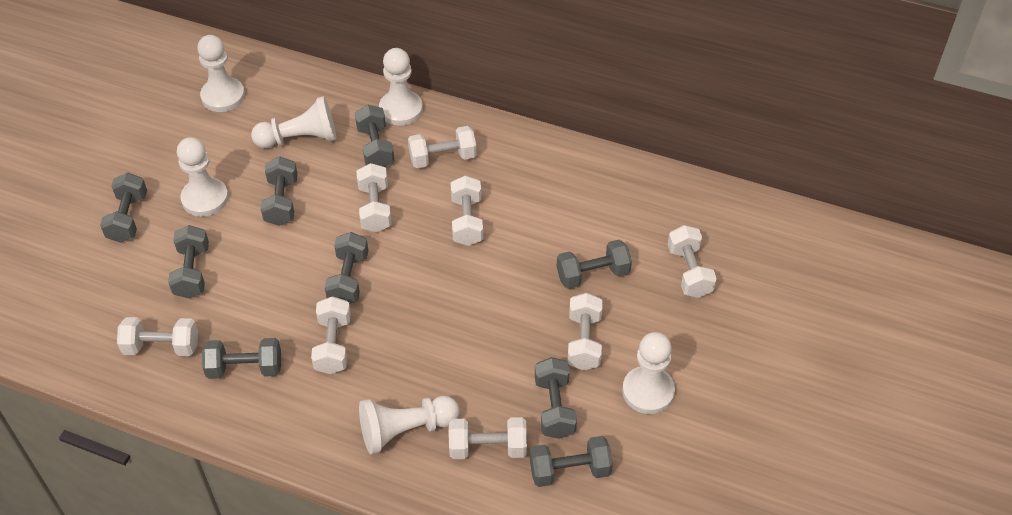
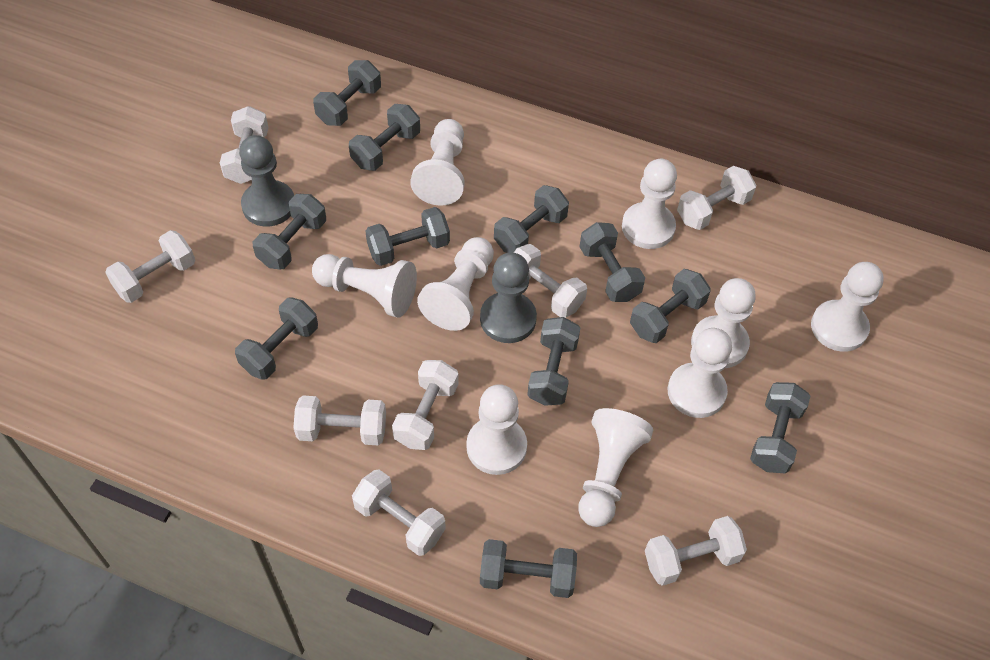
grey dumbbell: [100,172,147,243] [168,225,209,298] [202,338,281,379] [261,157,298,226] [325,232,368,304] [355,105,394,167] [530,436,613,487] [535,357,577,439] [557,240,632,289] = 9 -> [235,298,318,380] [253,194,326,270] [313,60,381,126] [349,104,420,171] [365,207,450,266] [480,539,577,598] [494,185,569,253] [527,317,580,406] [579,222,645,302] [630,269,711,343] [750,382,810,473] = 11
grey pawn: none = 0 -> [239,135,294,227] [480,252,537,343] = 2
white pawn: [177,137,228,217] [197,35,245,112] [251,96,337,148] [359,396,460,454] [379,48,423,126] [622,332,675,414] = 6 -> [312,254,417,318] [410,119,465,206] [417,237,494,331] [466,384,527,475] [578,408,653,527] [622,159,677,249] [668,328,732,418] [691,278,756,368] [811,262,884,352] = 9

